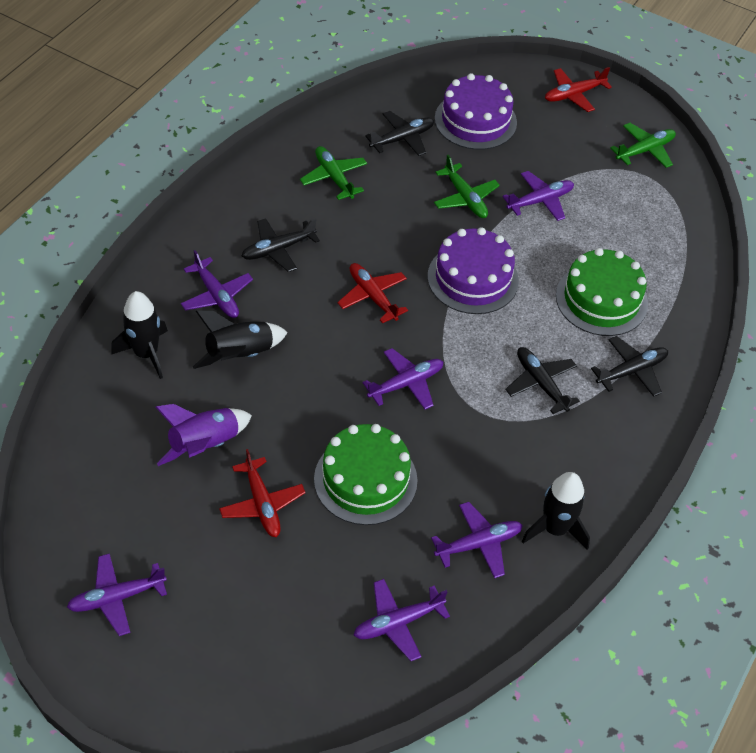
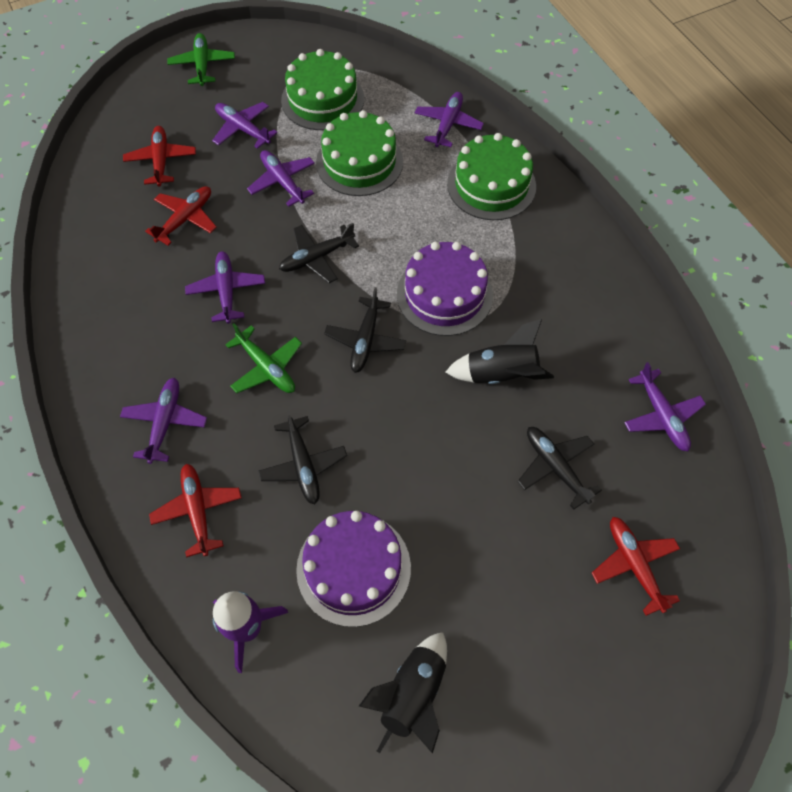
black rocket: [111,291,168,379] [193,311,288,369] [522,472,590,550] = 3 -> [359,632,447,754] [446,319,554,384] = 2
green cake: [314,424,417,525] [556,248,648,336] = 2 -> [281,49,364,130] [316,110,403,196] [447,133,536,220] = 3
green plane: [300,146,367,200] [434,155,500,218] [611,123,676,168] = 3 -> [168,33,235,86] [225,323,302,393] = 2
red plane: [219,449,305,537] [337,263,408,323] [545,67,612,112] = 3 -> [123,126,196,187] [145,186,217,246] [149,464,242,557] [592,517,680,616] = 4

